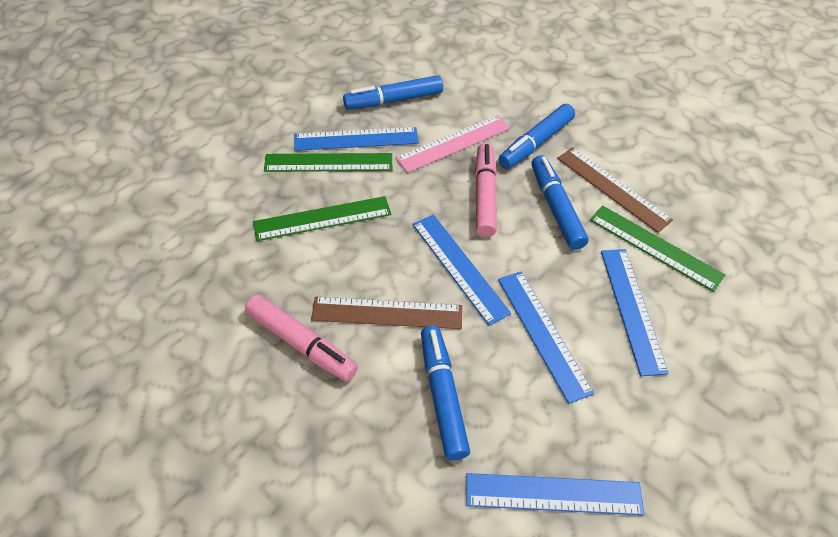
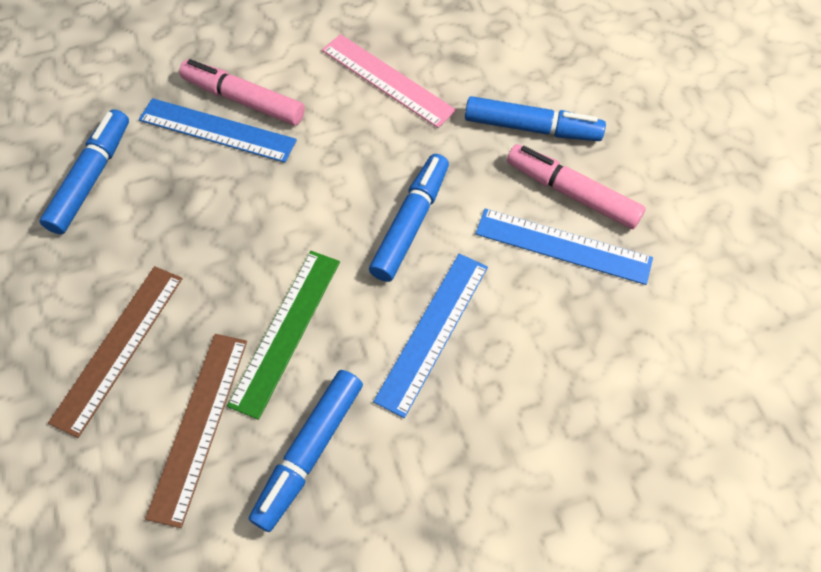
blue ruler: [294,127,419,151] [412,214,511,326] [466,473,644,515] [498,271,594,404] [601,249,669,376] = 5 -> [139,98,297,163] [373,254,488,418] [476,209,653,285] = 3
green ruler: [253,196,391,241] [264,153,392,172] [590,205,725,292] = 3 -> [227,251,340,420] = 1

